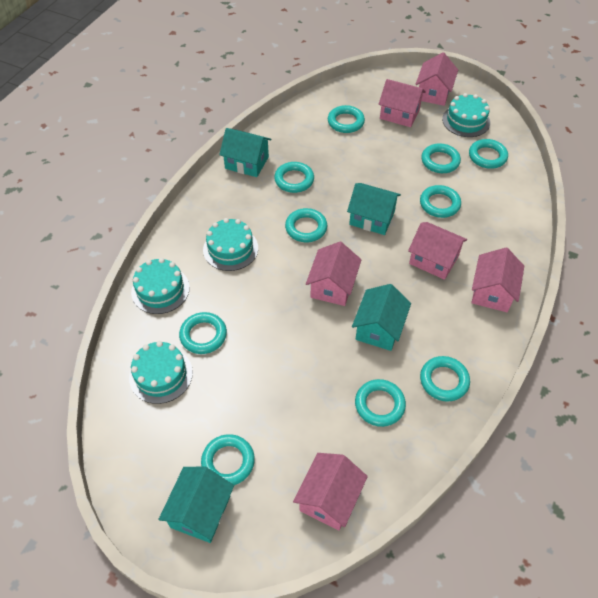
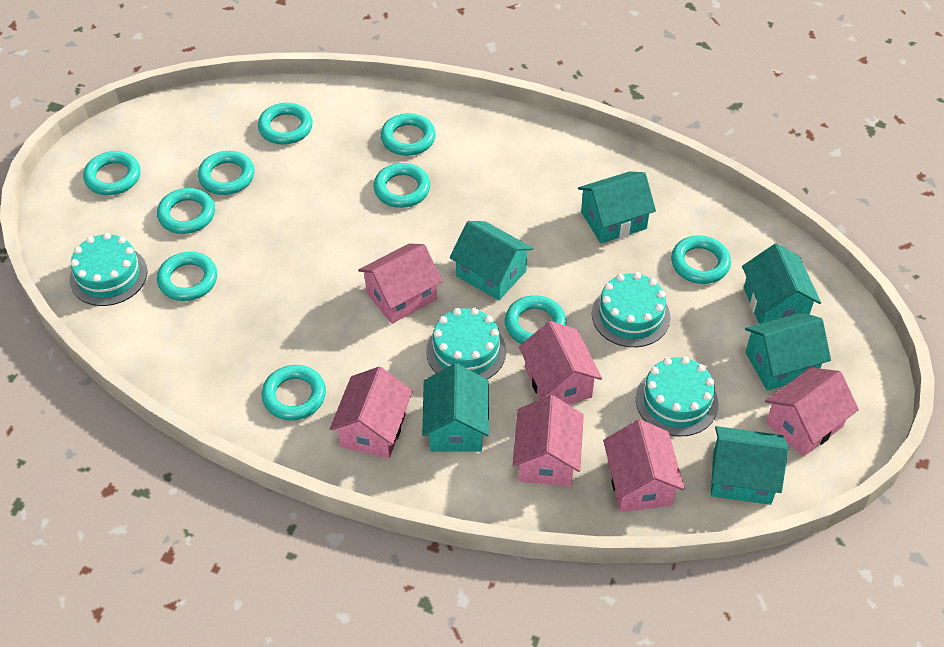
turquoise house: [158,467,234,543] [219,128,271,177] [347,183,401,235] [352,284,411,351] = 4 -> [422,363,489,451] [450,221,534,301] [578,171,656,243] [711,426,788,505] [742,243,821,324] [745,312,831,391] = 6

